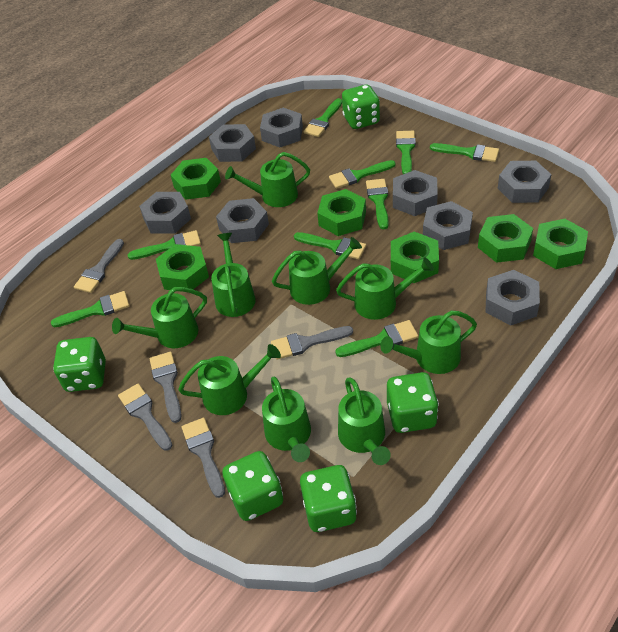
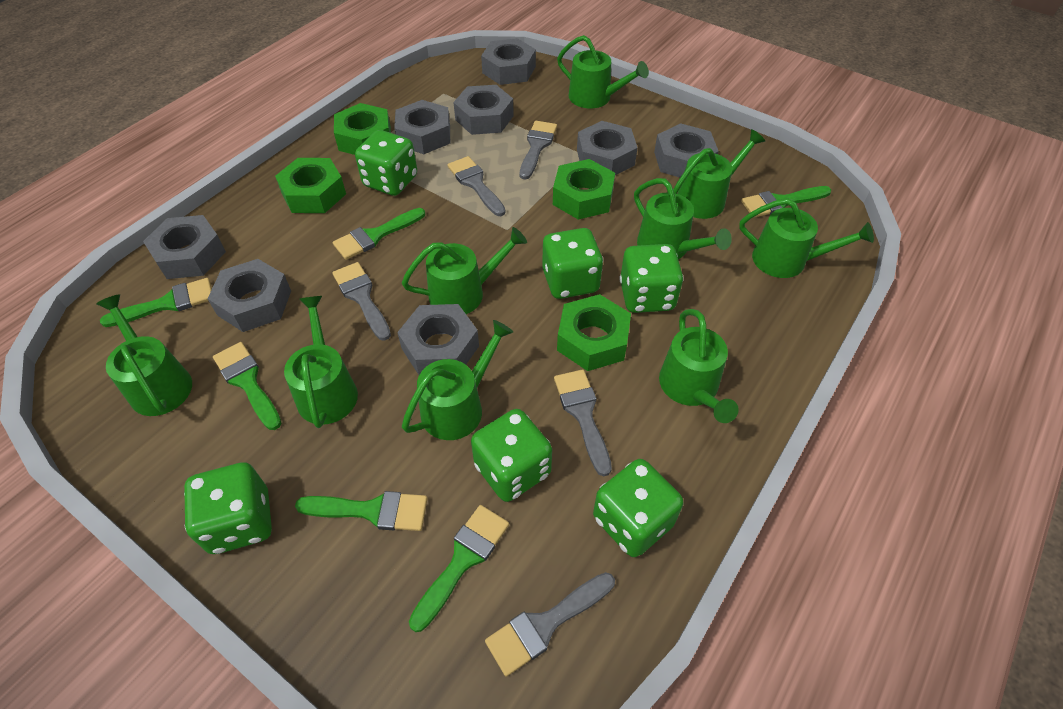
green brush: [51,291,130,327] [127,230,201,260] [294,232,366,259] [303,98,342,137] [329,160,396,189] [335,320,418,357] [366,179,389,229] [396,131,416,174] [430,143,499,162] = 9 -> [100,278,212,327] [213,342,281,430] [295,491,427,531] [333,208,425,260] [409,505,509,632] [741,186,831,218] = 6
green dice: [53,337,106,392] [222,451,283,521] [300,465,357,532] [342,85,380,129] [387,372,439,433] = 5 -> [184,462,272,554] [355,130,417,196] [471,409,552,502] [542,228,603,299] [593,459,683,557] [620,244,684,313] = 6
green nut: [156,244,209,292] [171,158,221,200] [317,189,366,236] [391,231,439,283] [478,214,533,263] [533,219,588,269] = 6 -> [275,158,346,213] [334,103,391,155] [553,159,615,220] [557,294,631,371] = 4

